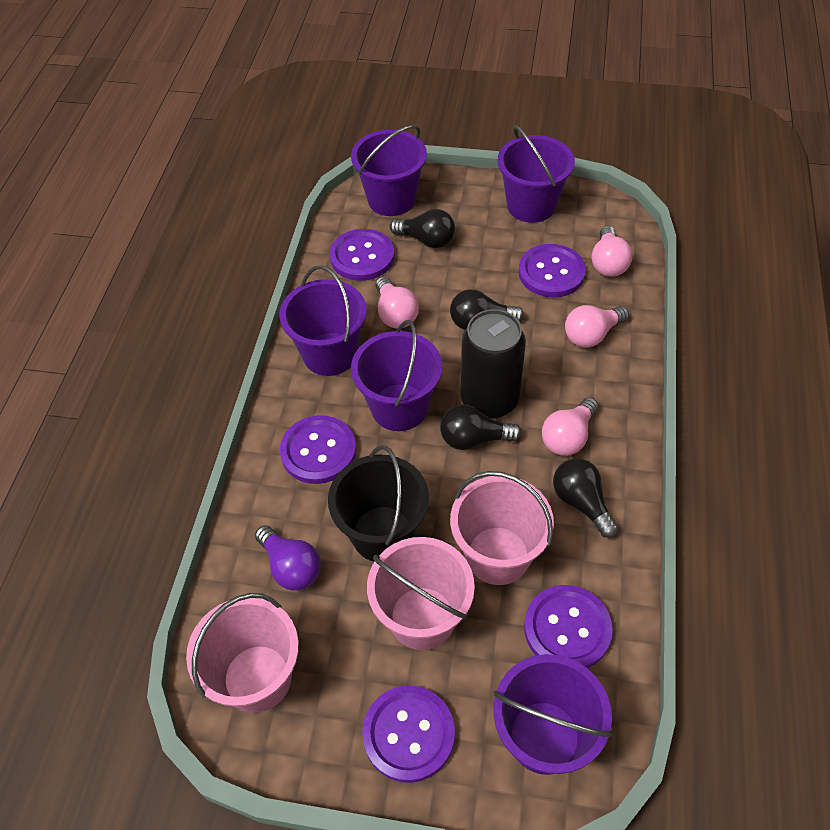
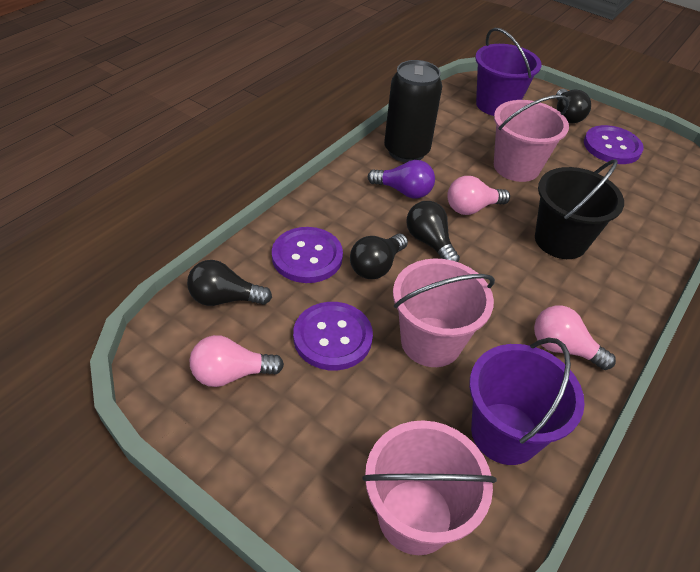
pink light bulb: [376,276,419,328] [542,398,599,456] [565,305,629,348] [592,226,632,277] = 4 -> [190,335,284,387] [447,176,510,215] [534,305,616,370] = 3
purple bucket: [280,265,367,376] [351,125,427,216] [351,320,442,431] [493,654,613,775] [497,125,575,223] = 5 -> [469,338,585,465] [475,28,542,116] = 2
purple button: [280,415,356,484] [329,229,395,281] [362,685,455,783] [518,244,586,298] [524,585,613,668] = 5 -> [272,227,343,283] [293,302,373,370] [584,125,644,164] = 3

